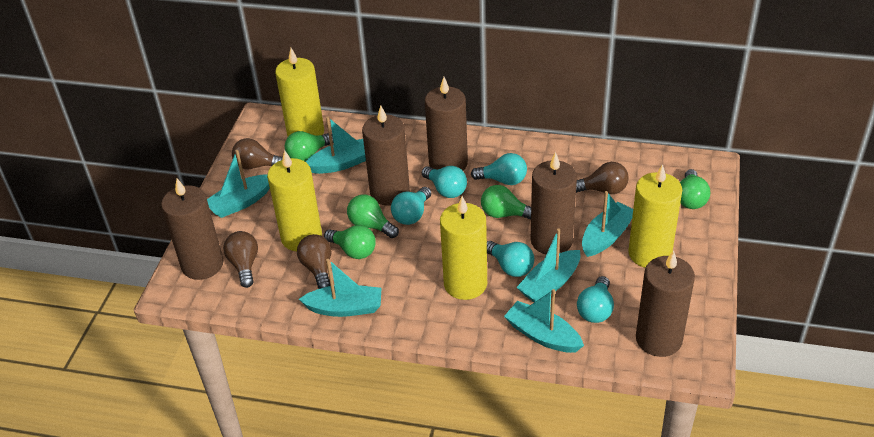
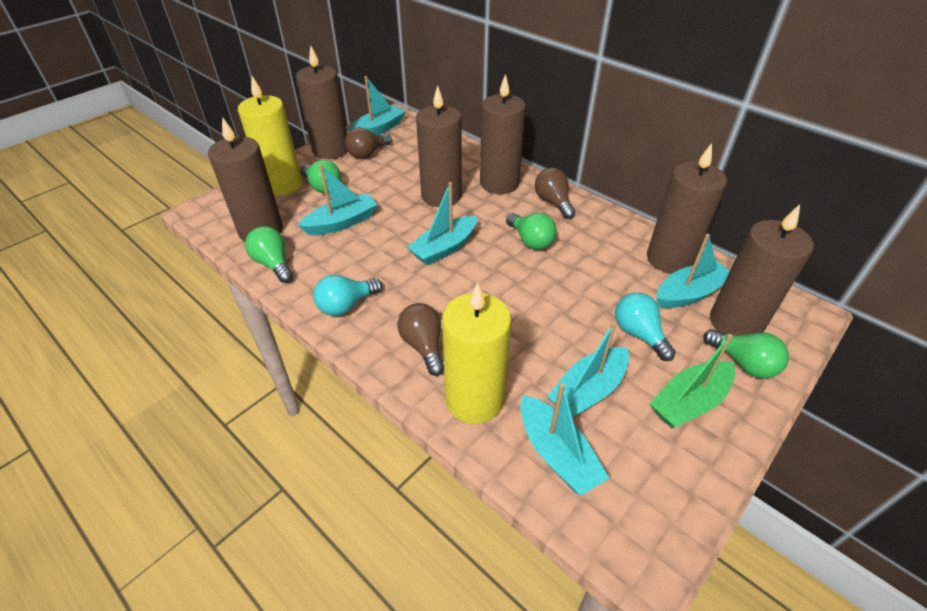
brown candle: [161,179,223,280] [362,105,410,206] [425,77,468,171] [531,152,577,254] [636,250,695,357] = 5 -> [208,117,283,242] [296,45,348,159] [416,85,462,207] [480,74,526,194] [647,143,727,274] [710,205,814,336] = 6
brown light bulb: [223,231,258,288] [232,138,283,169] [297,234,331,289] [576,162,629,194] = 4 -> [345,127,392,159] [397,303,444,376] [535,168,575,219] = 3
green boat: none = 0 -> [650,334,735,428] = 1
green light bulb: [285,131,333,161] [324,225,376,259] [347,195,399,238] [481,185,531,219] [680,169,710,209] = 5 -> [245,226,293,283] [301,160,341,193] [506,213,557,250] [703,329,789,379] = 4
turquoise light bulb: [391,187,431,225] [422,166,467,198] [471,153,527,185] [487,241,534,277] [577,276,614,323] = 5 -> [313,275,383,316] [615,292,676,361] = 2
yellow candle: [267,150,322,251] [275,48,324,136] [440,196,487,300] [628,164,682,268] = 4 -> [238,76,302,196] [442,282,511,424] = 2

